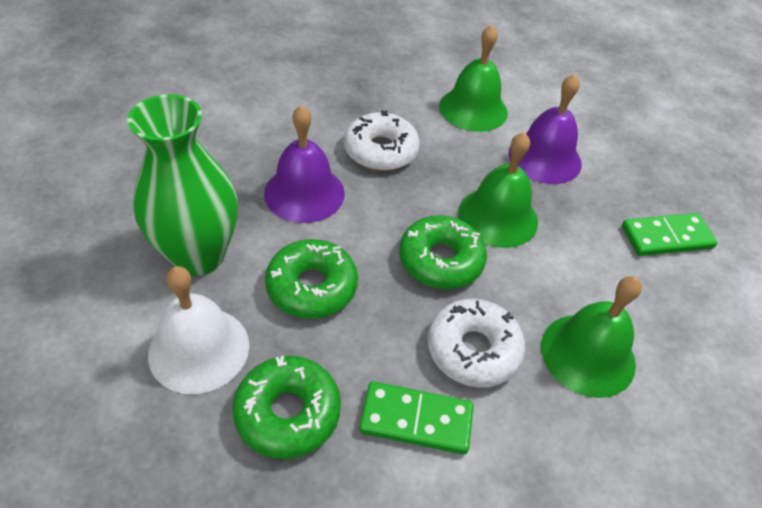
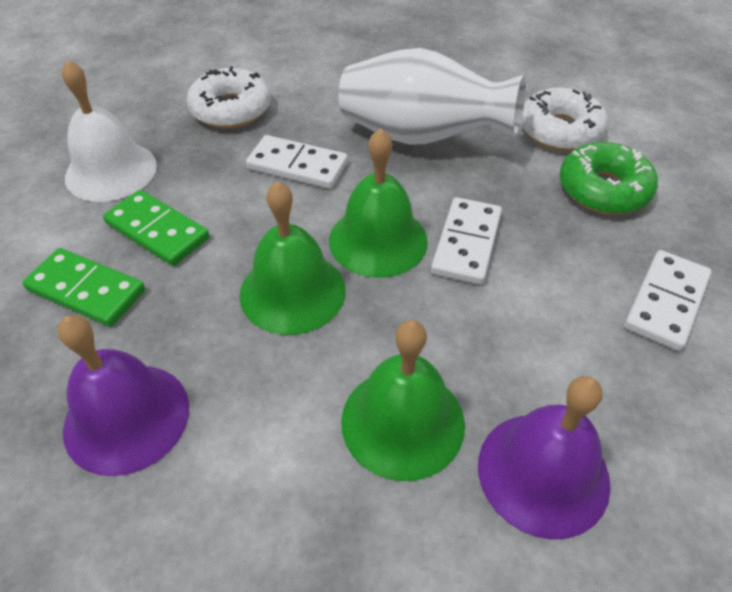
green donut: [232,356,341,459] [265,239,358,319] [399,215,487,289] = 3 -> [560,142,658,214] = 1
green vase: [127,94,238,276] = 1 -> none = 0
white domino: none = 0 -> [246,135,348,189] [431,197,502,285] [624,250,712,351] = 3
white vase: none = 0 -> [338,48,526,145] = 1

